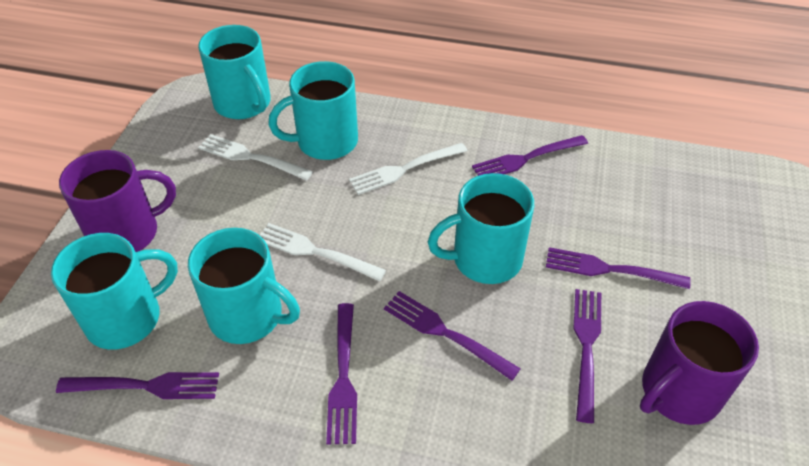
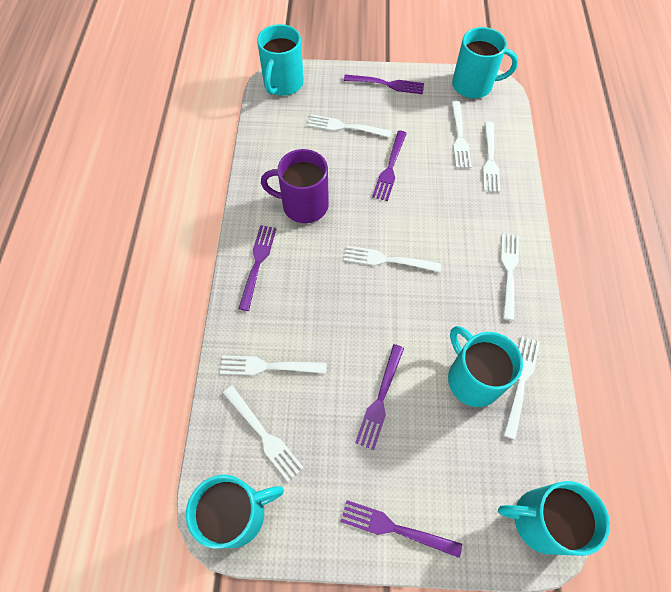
purple fork: [56,372,219,399] [326,303,357,444] [384,291,521,381] [472,135,588,176] [546,247,691,289] [574,289,601,423] = 6 -> [239,225,276,311] [340,500,462,558] [344,75,424,94] [355,344,404,450] [372,131,407,201] = 5
purple mug: [59,150,176,252] [640,301,759,425] = 2 -> [261,149,329,223] = 1
white fork: [198,134,313,181] [260,223,386,281] [349,143,467,195] = 3 -> [220,355,327,375] [223,385,304,482] [307,114,391,138] [344,246,441,272] [451,101,472,168] [483,122,500,192] [501,233,519,321] [503,336,540,440] = 8

